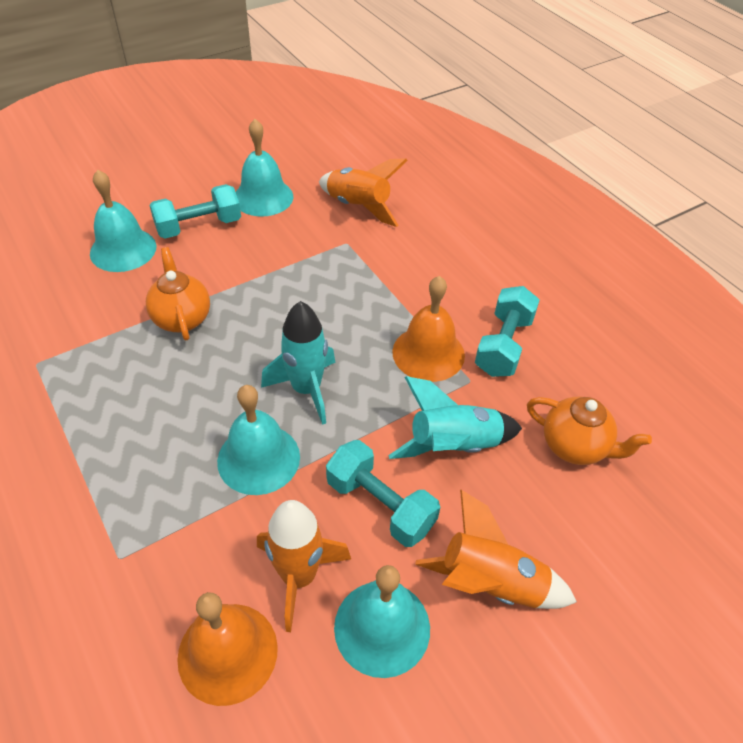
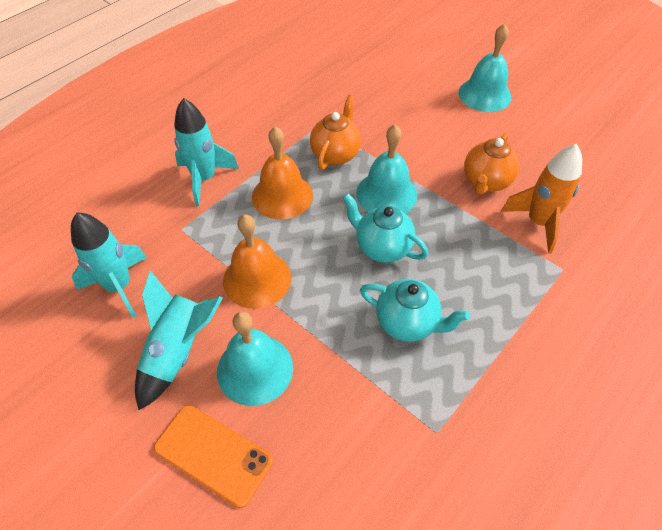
orange phone: none = 0 -> [153,405,273,508] = 1
orange rocket: [257,500,351,632] [319,158,408,227] [415,490,577,609] = 3 -> [501,144,582,254] = 1
turquoise bell: [90,170,156,272] [217,385,300,495] [236,119,293,216] [334,565,430,678] = 4 -> [217,312,293,406] [356,124,417,214] [459,24,512,112] = 3
turquoise dumbbell: [149,184,241,239] [326,440,440,547] [475,286,540,377] = 3 -> none = 0
turquoise rocket: [261,301,336,425] [388,376,522,459] = 2 -> [71,212,147,318] [135,270,223,410] [174,98,239,206] = 3
turquoise teapot: none = 0 -> [343,193,428,263] [360,279,470,342] = 2

